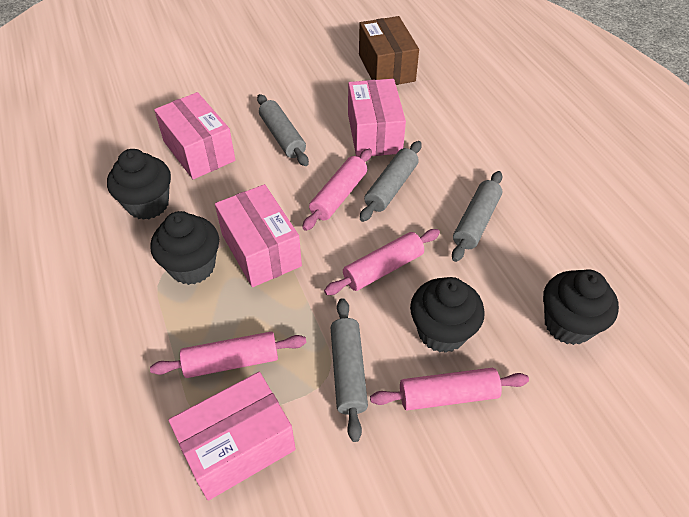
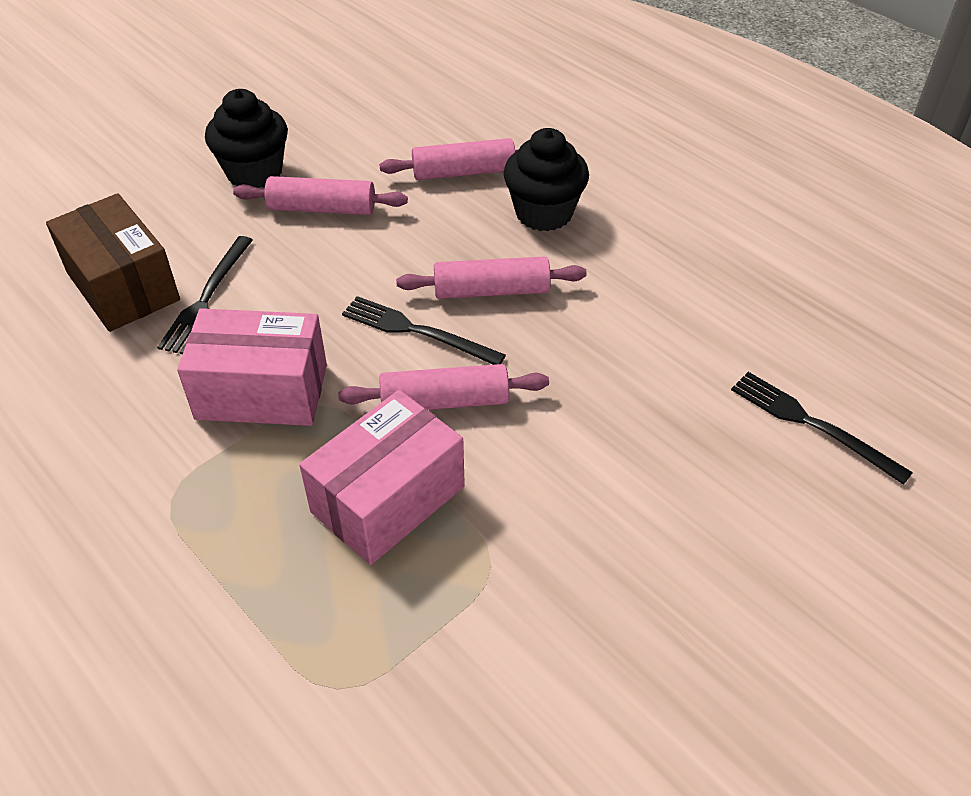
black cupcake: [107,149,171,220] [150,211,219,285] [410,277,485,353] [543,269,619,345] = 4 -> [205,89,288,188] [504,128,589,231] = 2
black fork: none = 0 -> [157,236,253,354] [342,296,506,365] [731,372,913,485] = 3
grey rolling pin: [257,94,309,166] [330,298,368,442] [360,141,422,222] [452,171,502,262] = 4 -> none = 0
pink box: [154,92,235,179] [169,372,296,501] [215,184,302,287] [348,79,406,157] = 4 -> [177,308,327,426] [299,390,465,565] = 2

